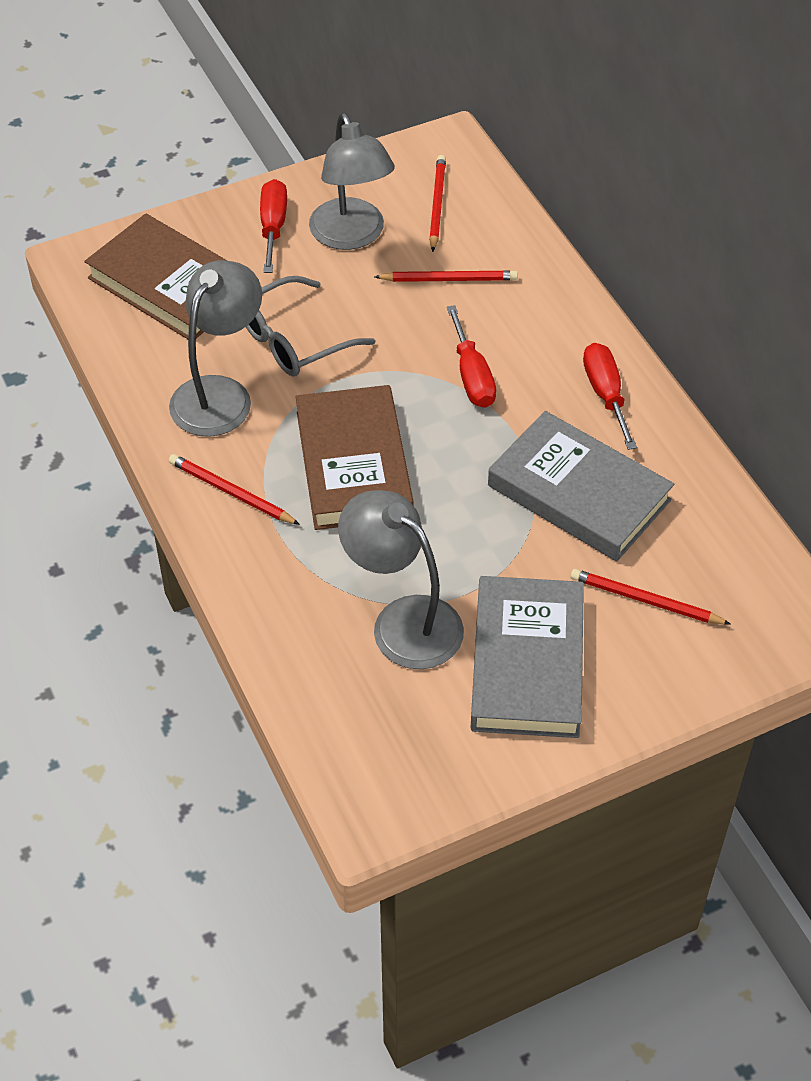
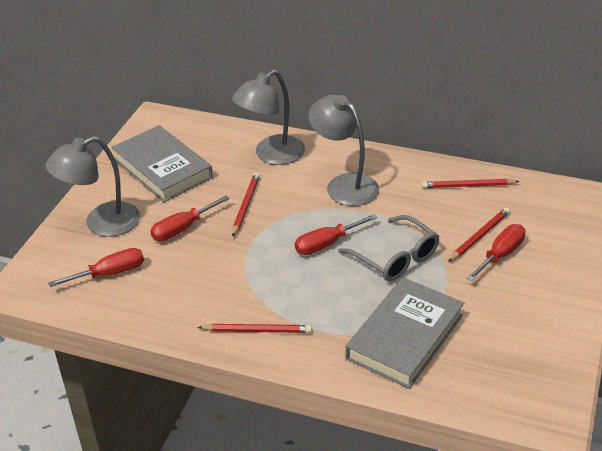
brown book: [85,213,227,339] [296,385,413,530] = 2 -> none = 0
red screwdriver: [260,179,287,273] [447,305,496,408] [583,343,637,450] = 3 -> [48,248,144,287] [150,196,230,241] [295,214,378,255] [467,224,525,281] = 4

